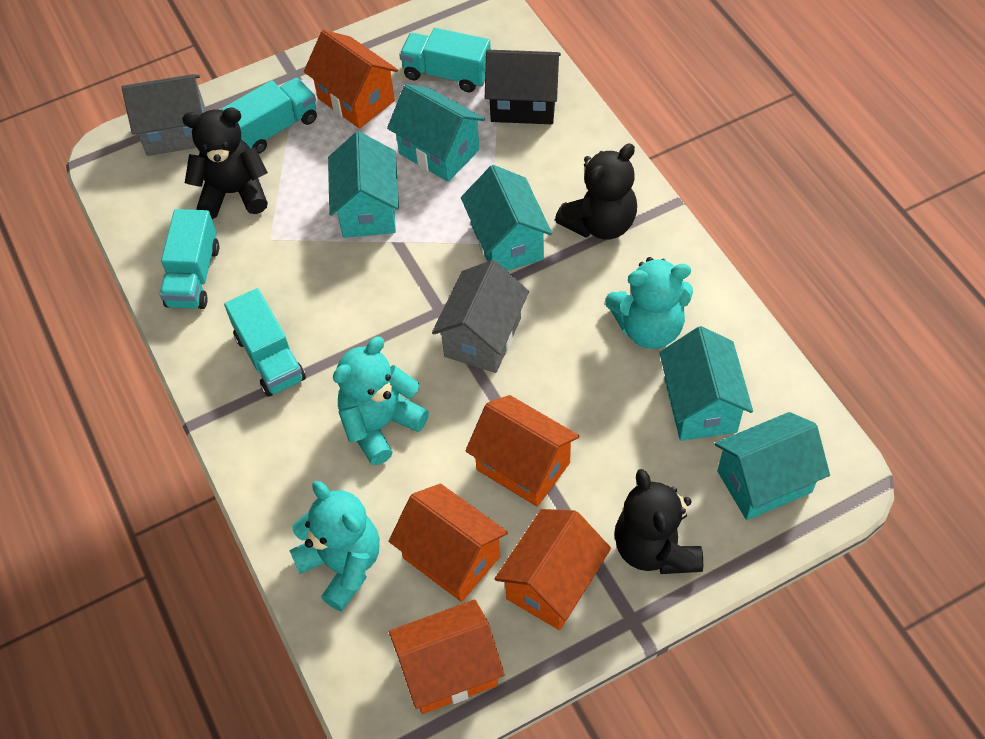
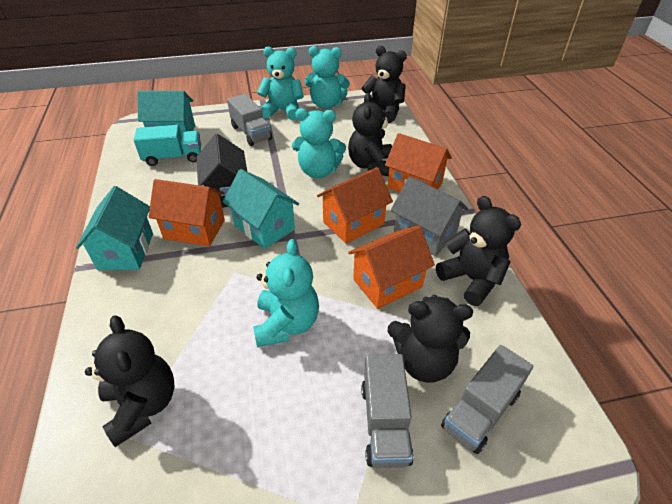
black teddy bear: [183,108,268,219] [555,143,637,239] [614,469,703,574] = 3 -> [85,315,175,447] [348,93,392,176] [361,46,407,122] [388,295,473,383] [436,196,521,306] = 5
grey house: [122,74,206,156] [432,260,529,373] = 2 -> [391,176,468,256] = 1
grey truck: none = 0 -> [227,94,272,146] [361,354,414,468] [441,345,533,454] = 3
orange house: [304,30,398,129] [389,484,508,602] [389,599,505,714] [466,395,579,507] [495,509,611,630] = 5 -> [149,179,225,246] [317,167,393,244] [348,225,435,309] [385,133,452,192] = 4
turquoise house: [328,131,399,238] [387,84,485,182] [461,165,552,271] [659,326,753,441] [715,412,830,520] = 5 -> [76,186,153,270] [137,91,195,136] [223,169,299,249] = 3
turquoise teddy bear: [289,481,380,612] [333,337,429,465] [605,257,693,349] = 3 -> [253,239,319,347] [257,47,304,120] [292,108,346,178] [305,46,350,109] = 4
turquoise truck: [159,209,219,309] [221,78,317,154] [224,288,306,397] [399,28,491,92] = 4 -> [134,125,201,166] = 1

